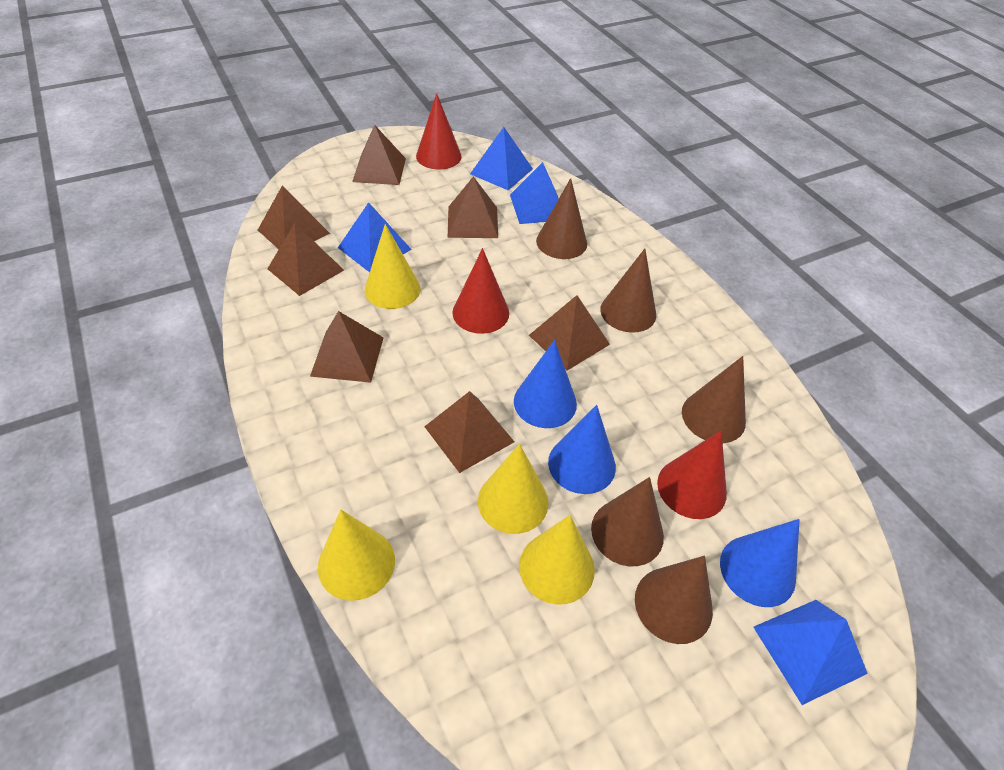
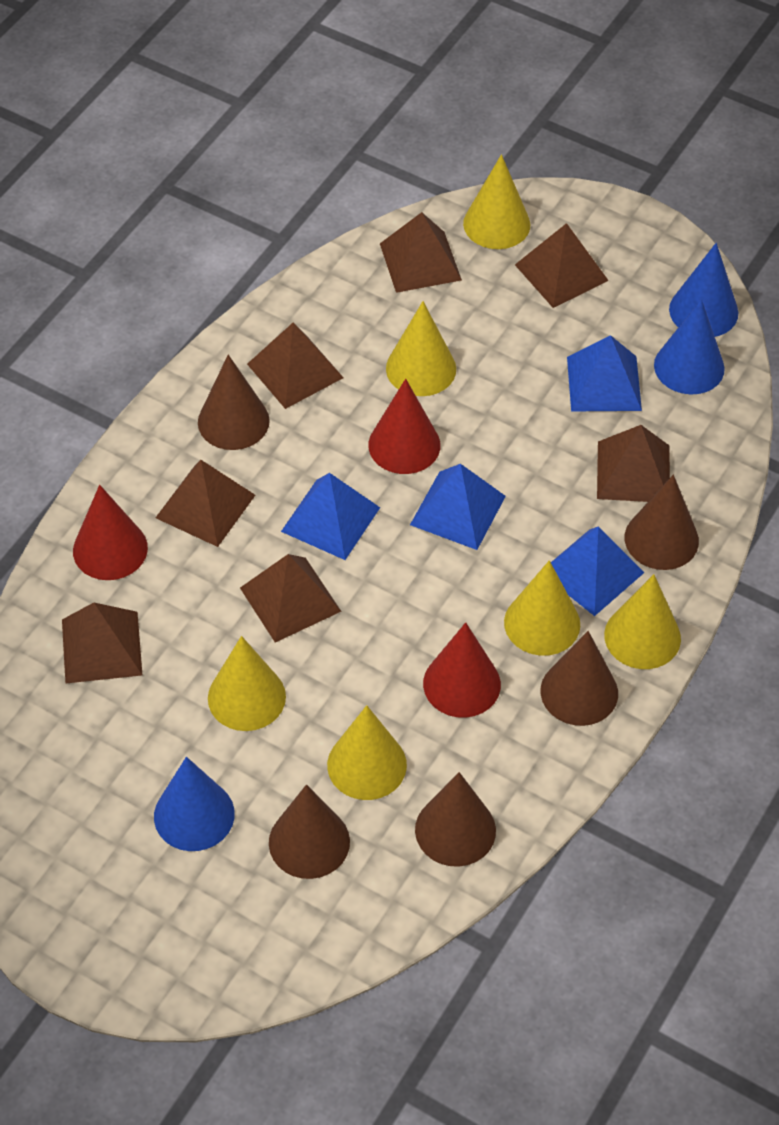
yellow cone: [318,510,395,601] [364,224,421,309] [478,444,549,534] [519,515,595,605] = 4 -> [208,636,286,731] [327,705,407,800] [386,301,456,396] [463,154,530,249] [504,560,580,656] [604,574,681,669] = 6

